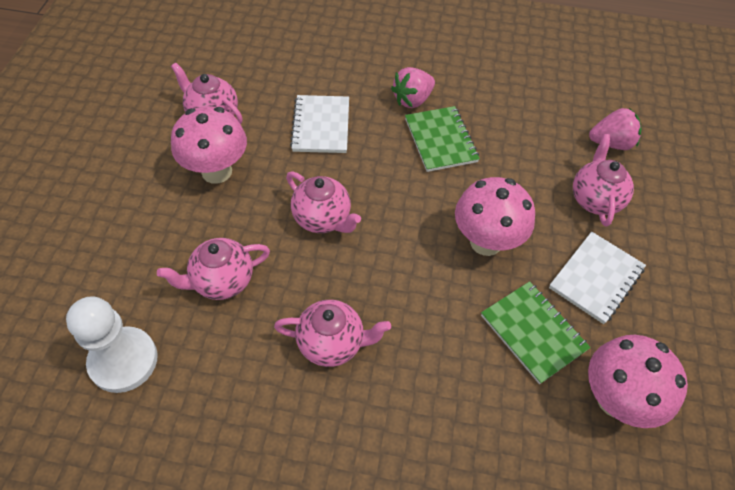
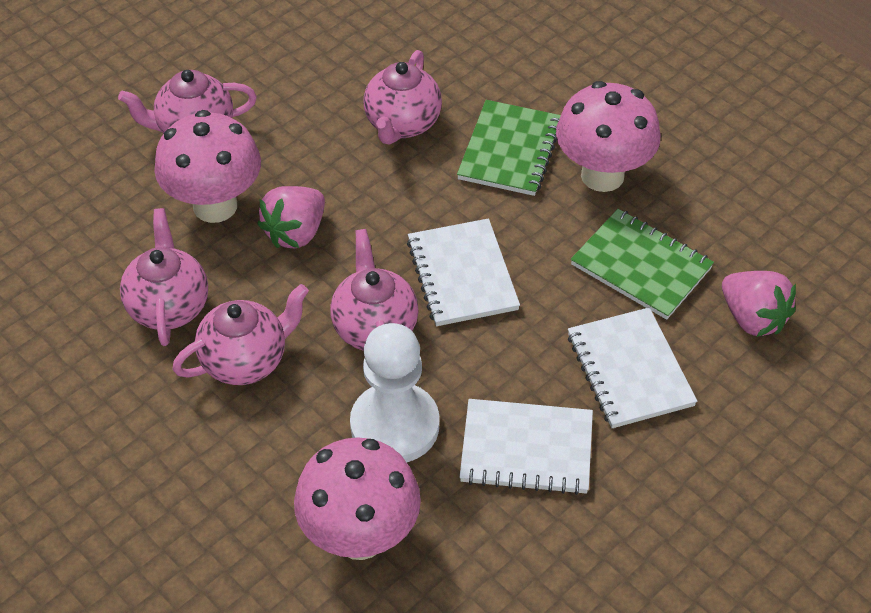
white notebook: [290,95,349,153] [549,232,646,324] = 2 -> [407,218,520,326] [460,399,593,495] [568,307,697,428] = 3

